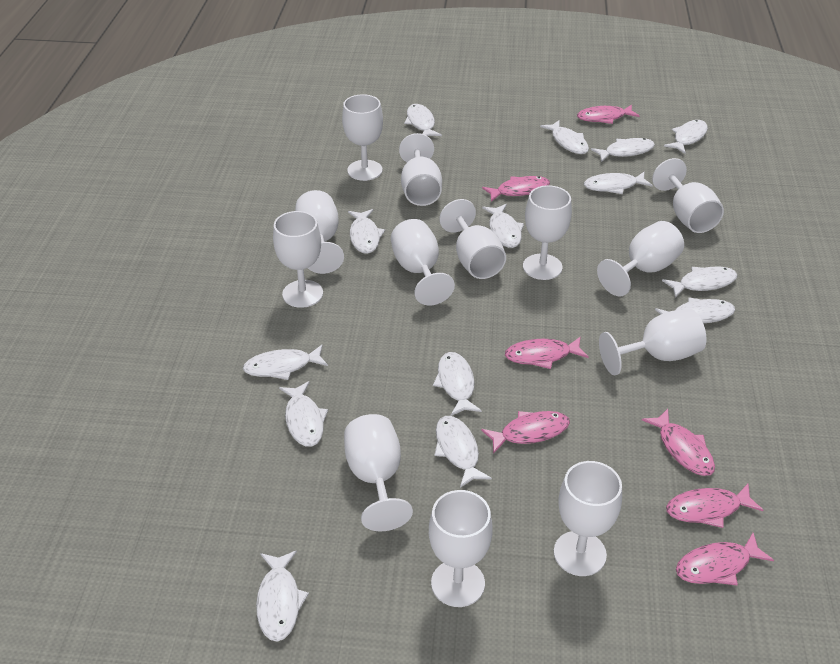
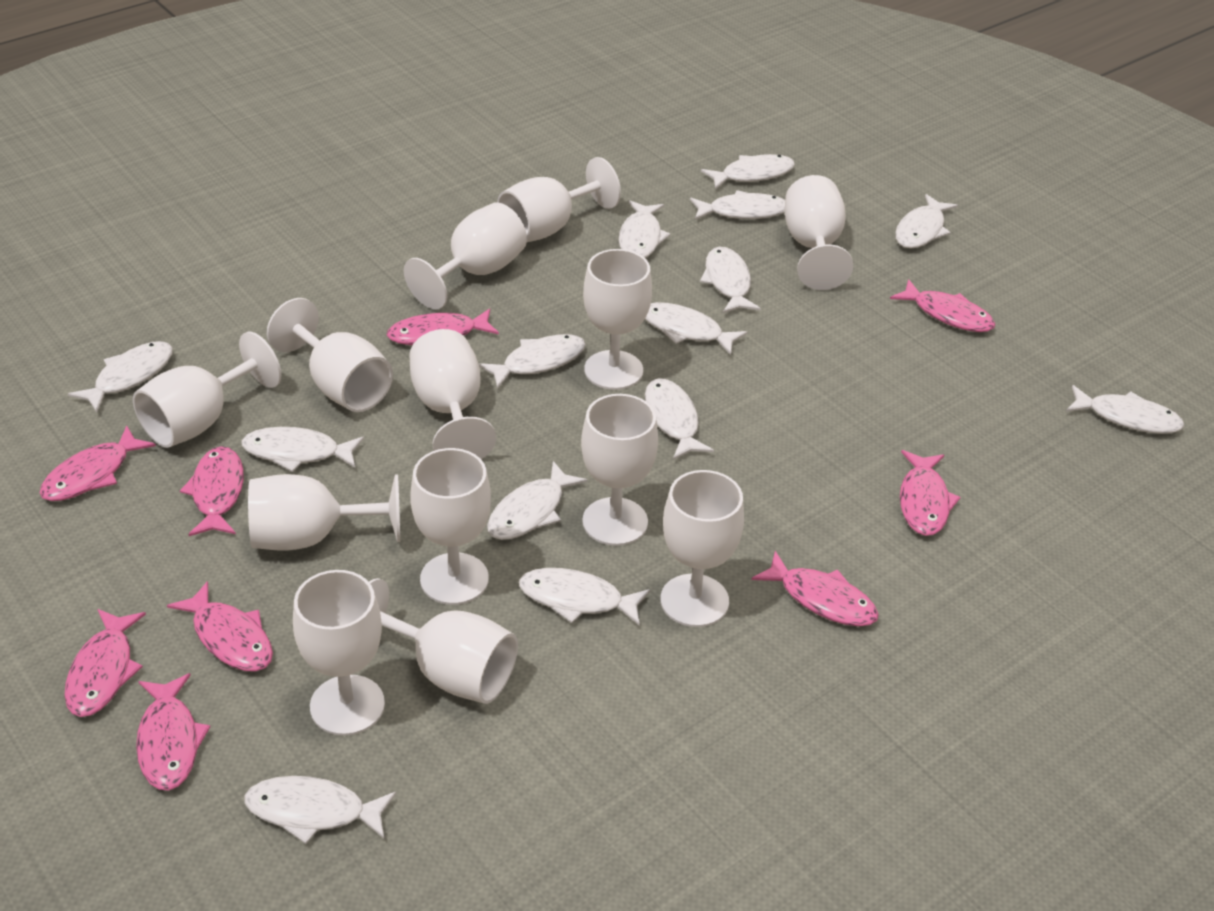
pink fish: [481,411,570,454] [482,176,550,202] [505,336,589,369] [577,104,640,124] [642,409,715,476] [666,484,763,528] [676,533,774,585] = 7 -> [39,425,156,501] [64,609,146,717] [136,673,210,791] [167,581,273,671] [180,446,244,536] [387,309,499,345] [751,551,879,626] [890,279,995,332] [900,450,960,536] = 9

